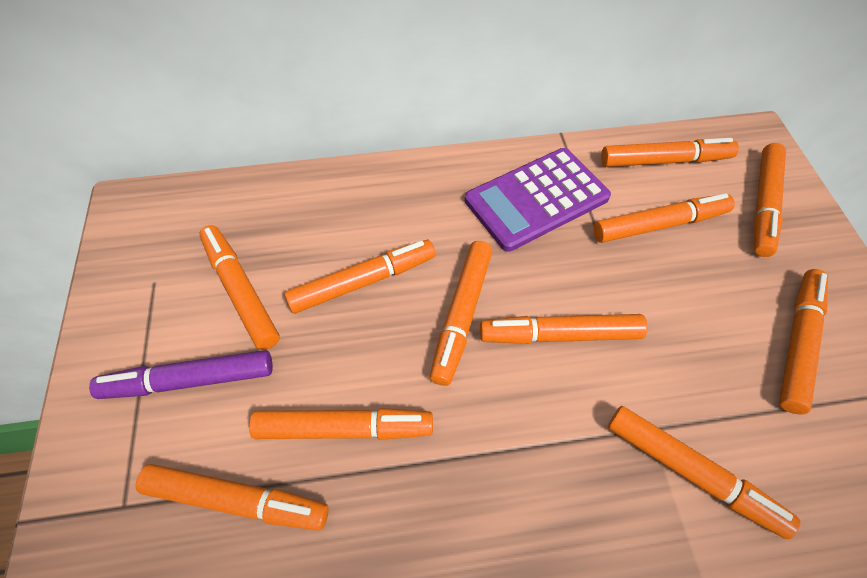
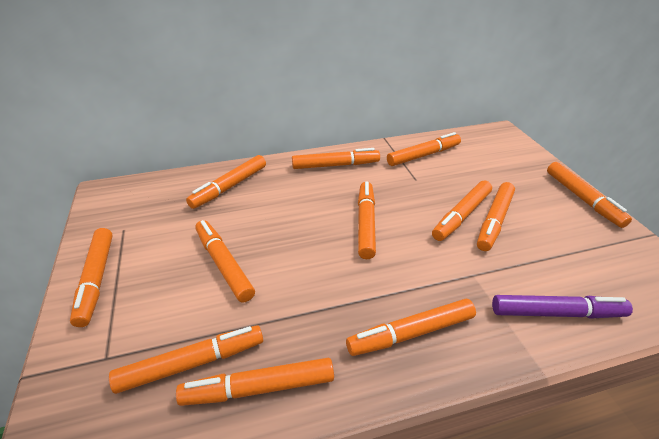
orange marker: [136,464,329,531] [199,225,280,350] [249,408,433,440] [284,240,435,314] [430,241,492,386] [480,314,647,344] [594,193,735,243] [601,138,739,167] [608,406,800,539] [754,143,786,257] [779,269,828,414] = 11 -> [70,228,113,327] [109,325,263,394] [176,358,334,406] [186,155,266,209] [195,220,255,302] [292,148,380,169] [346,299,476,356] [358,181,376,259] [387,132,461,166] [432,180,492,241] [477,182,515,251] [547,162,632,228] = 12
purple calculator: [465,148,611,252] = 1 -> none = 0

